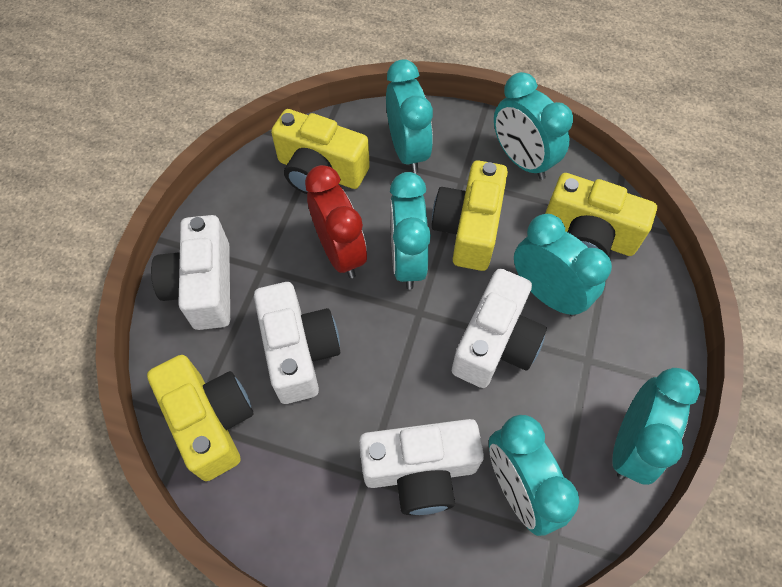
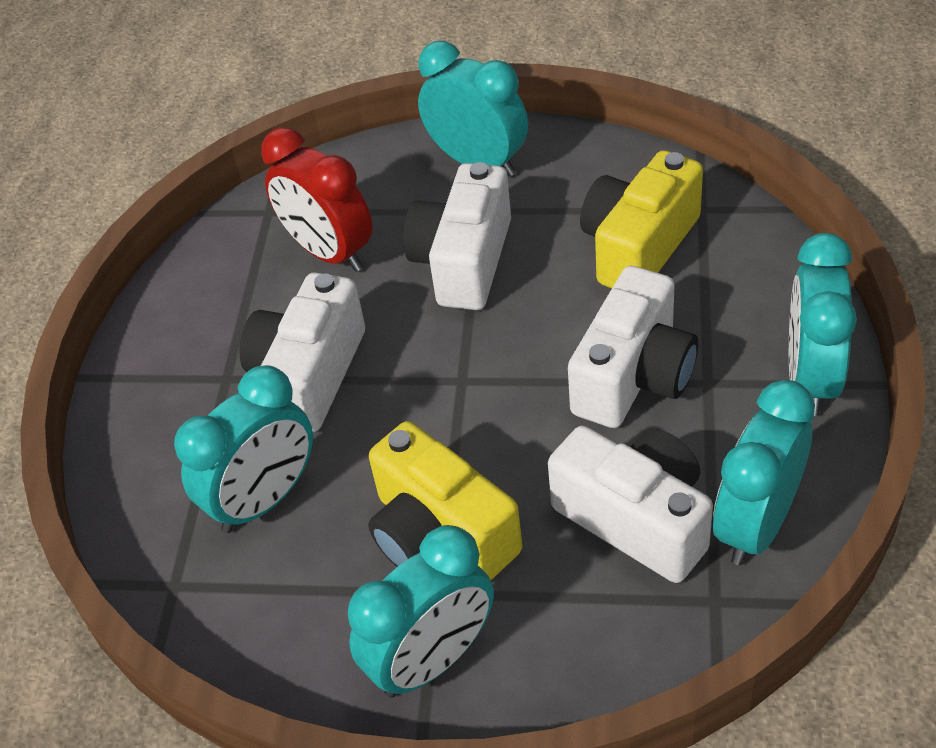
turquoise clock: [386,59,433,173] [390,172,431,289] [489,415,579,536] [494,72,573,180] [514,214,612,317] [612,368,700,485] = 6 -> [174,365,313,533] [348,525,494,698] [418,41,528,176] [713,380,815,565] [789,233,857,416] = 5
yellow camera: [147,355,253,481] [271,109,370,194] [432,160,508,271] [545,173,657,256] = 4 -> [368,421,522,580] [580,150,703,289] = 2

